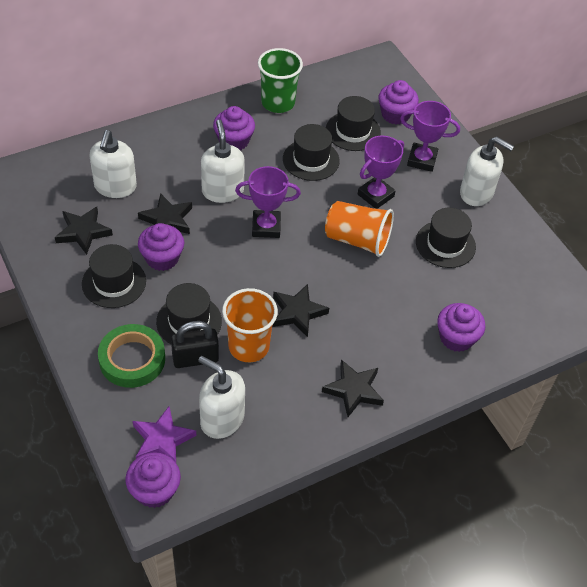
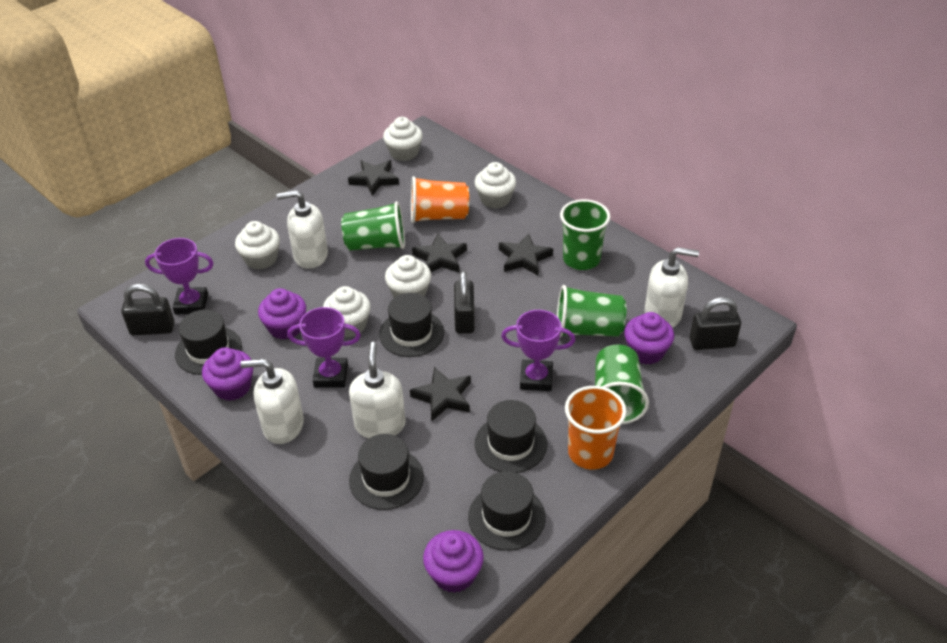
black padlock: [171,321,219,368] = 1 -> [121,284,175,336] [454,271,475,334] [689,297,741,350] = 3
green cup: [258,48,303,113] = 1 -> [341,201,405,250] [557,285,626,337] [560,199,611,270] [595,345,649,424] = 4
green tape: [98,324,165,388] = 1 -> none = 0
purple cupcake: [125,452,181,508] [138,223,184,271] [213,106,255,150] [378,80,419,124] [437,303,485,352] = 5 -> [202,347,253,401] [258,288,306,340] [423,530,484,593] [624,312,674,364] = 4
purple star: [132,406,196,462] = 1 -> none = 0
white cupcake: none = 0 -> [235,221,280,270] [323,286,371,337] [383,117,423,161] [385,255,431,298] [474,162,516,209] = 5

